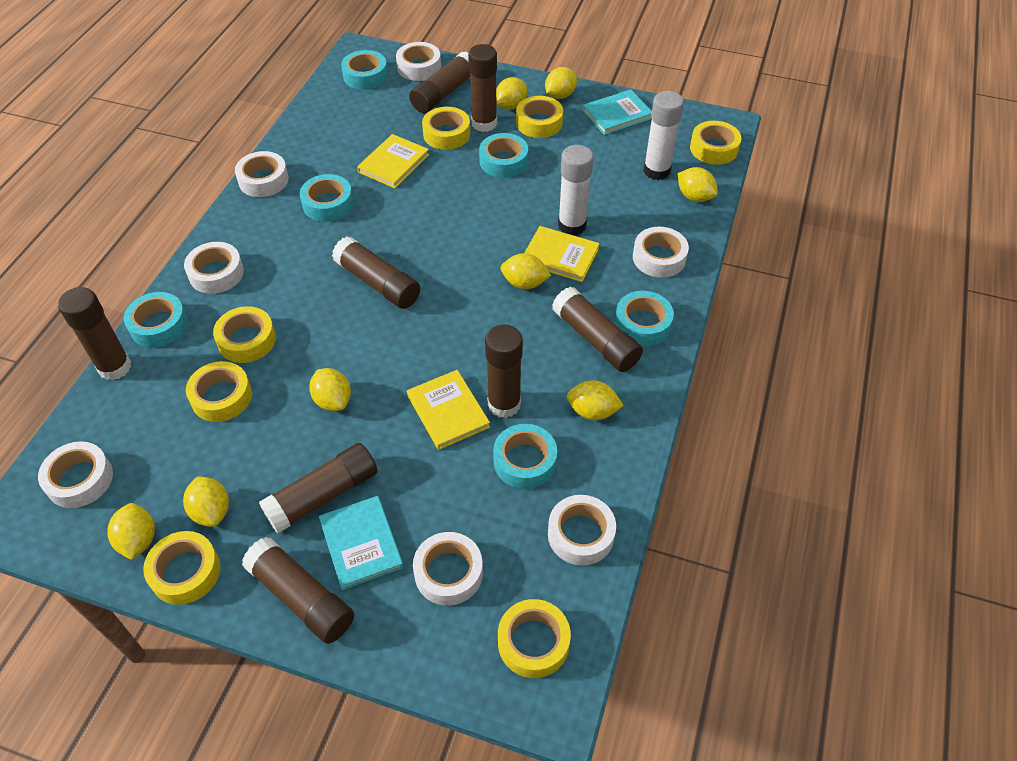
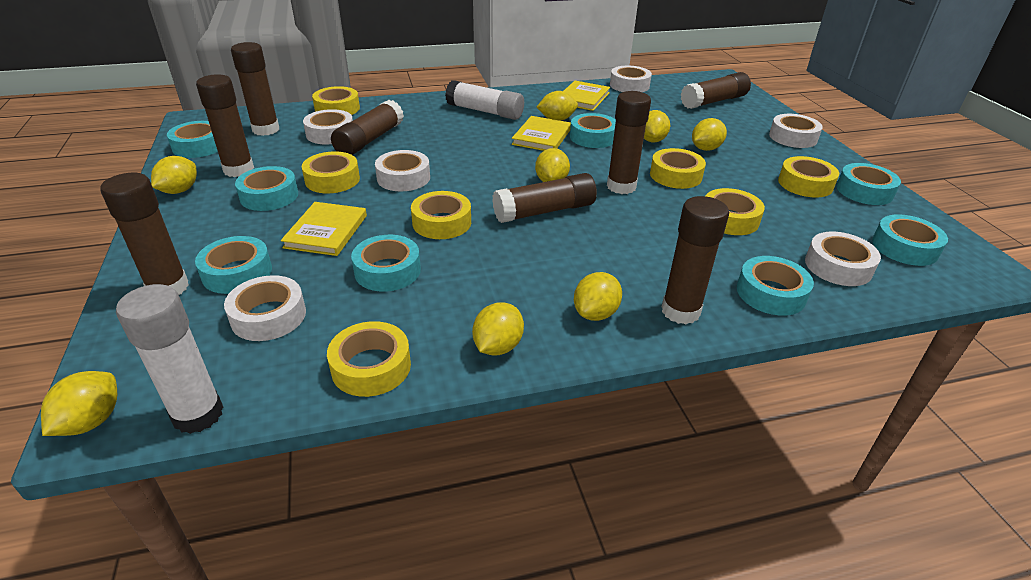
turquoise book: [319,496,404,590] [583,89,652,135] = 2 -> none = 0
turquoise tape: [124,292,188,348] [300,174,353,222] [341,50,388,90] [479,133,528,178] [493,424,557,489] [615,291,674,346] = 6 -> [167,121,218,158] [195,236,272,294] [235,166,298,211] [351,235,421,292] [570,113,616,148] [737,256,814,316] [836,163,901,205] [872,214,948,266] = 8
white tape: [38,441,113,508] [184,242,244,294] [235,151,289,197] [396,42,441,81] [413,532,483,606] [548,495,616,566] [633,227,689,278] = 7 -> [224,275,306,341] [303,109,353,145] [375,150,430,192] [610,66,652,92] [769,114,823,148] [805,232,881,286] = 6

